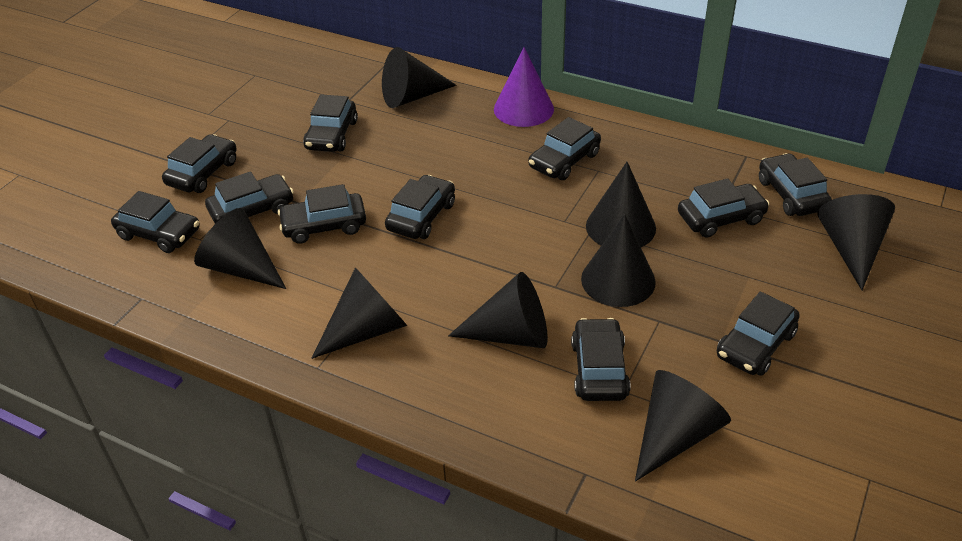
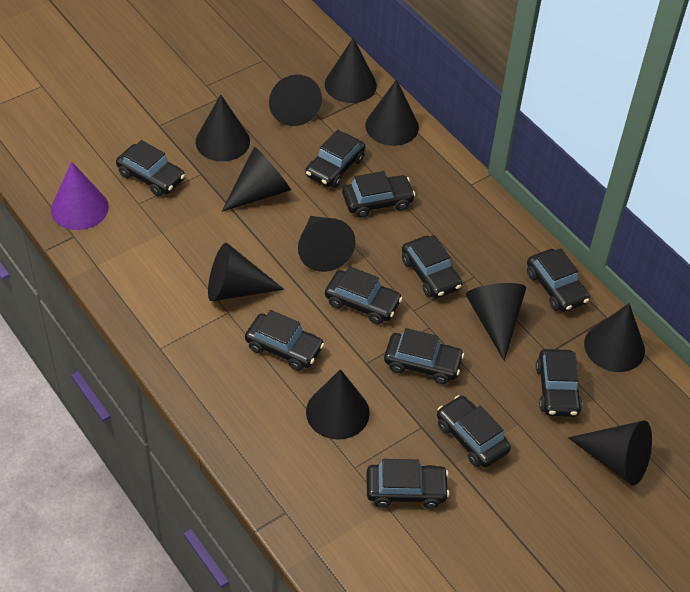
black cone: [194,208,286,289] [312,267,407,359] [382,47,457,108] [448,272,548,348] [581,214,656,307] [586,162,656,247] [635,370,731,482] [817,194,895,290] = 8 -> [195,94,250,161] [208,243,284,301] [221,147,291,212] [269,75,322,126] [298,216,356,272] [306,369,370,440] [325,38,377,103] [365,79,419,146] [466,283,526,361] [568,420,652,486] [584,303,645,372] = 11

